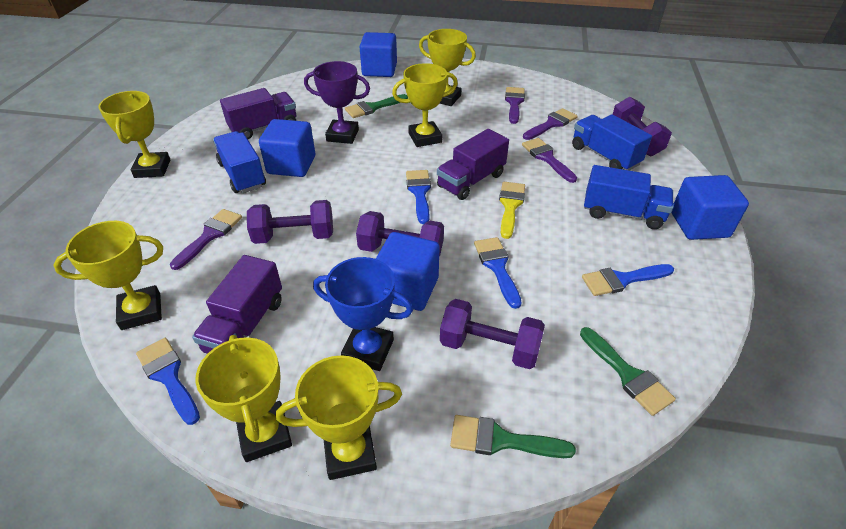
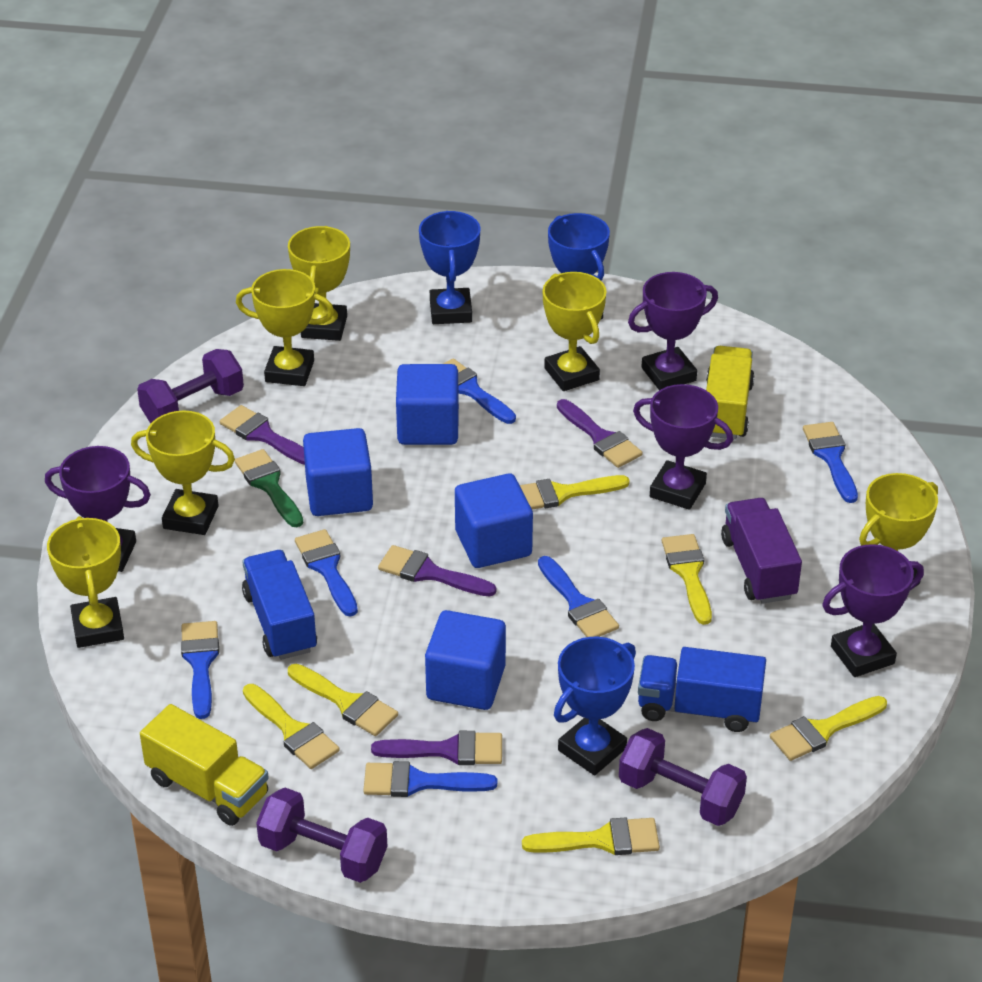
blue brush: [136,338,200,425] [406,170,431,224] [474,237,522,309] [582,264,674,296] = 4 -> [181,621,219,719] [295,529,358,617] [363,761,497,797] [443,358,516,424] [538,556,619,637] [803,422,858,503] = 6
blue trophy: [313,257,413,371] = 1 -> [419,211,481,324] [548,213,610,319] [554,637,636,775] = 3
blue truck: [213,131,266,193] [572,114,652,171] [584,165,674,229] = 3 -> [242,550,317,660] [638,647,766,732] = 2
green brush: [345,94,408,118] [450,415,576,458] [580,327,676,416] = 3 -> [235,449,303,527] = 1
purple dumbbell: [247,200,333,244] [356,211,444,257] [440,299,545,369] [613,97,672,156] = 4 -> [137,349,244,424] [256,788,387,883] [619,728,747,826] = 3
purple trophy: [304,61,370,144] = 1 -> [45,446,151,572] [628,272,718,390] [633,384,733,510] [822,544,924,677] = 4
purple truck: [192,255,282,354] [220,88,296,139] [437,129,509,200] = 3 -> [721,498,802,604] = 1
yellow brush: [499,182,525,239] = 1 -> [243,684,340,769] [288,664,398,736] [520,475,630,510] [522,818,660,855] [662,534,712,625] [770,696,887,761] = 6
yellow truck: none = 0 -> [140,704,269,826] [706,346,755,440] = 2

